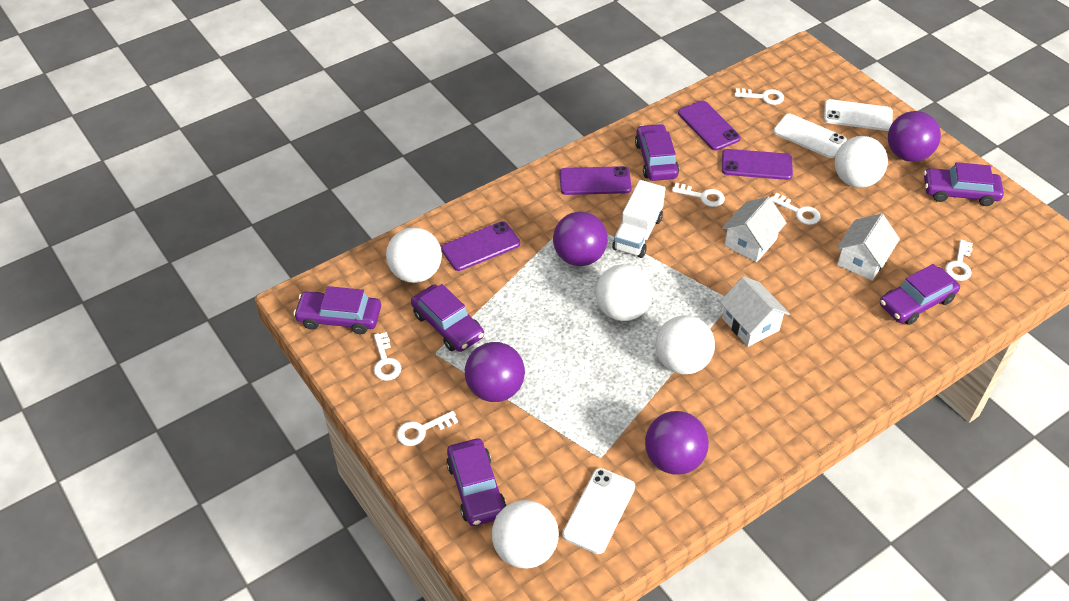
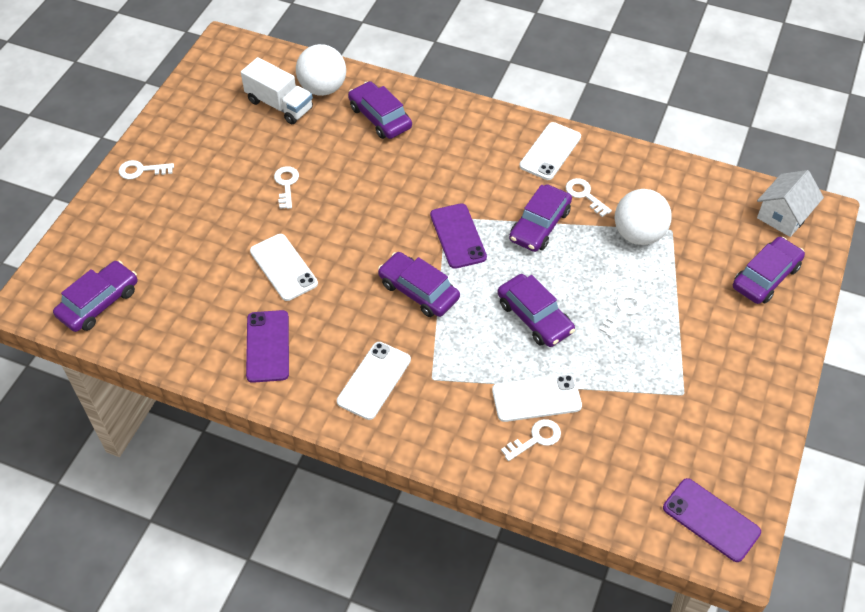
purple ball: [465,342,525,402] [553,212,608,266] [645,411,709,475] [888,111,941,162] = 4 -> none = 0
purple phone: [441,221,520,271] [559,166,632,195] [678,100,741,151] [722,149,793,180] = 4 -> [246,310,289,383] [430,203,487,269] [663,478,761,562] = 3
white ball: [386,227,442,283] [492,500,559,568] [595,264,653,321] [655,315,715,375] [835,136,888,188] = 5 -> [296,44,346,96] [615,189,672,245] = 2
white house: [719,276,790,347] [722,197,787,262] [837,214,900,281] = 3 -> [757,170,824,237] = 1
white key: [374,332,401,381] [397,411,458,446] [672,183,725,207] [735,88,784,105] [771,193,821,225] [945,240,973,281] = 6 -> [119,160,174,179] [274,166,299,209] [501,419,561,461] [566,178,612,217] [599,292,644,337] = 5
white phone: [562,468,635,554] [773,114,847,158] [824,99,893,131] = 3 -> [250,234,318,301] [337,342,411,420] [492,374,582,422] [519,122,581,180] = 4

